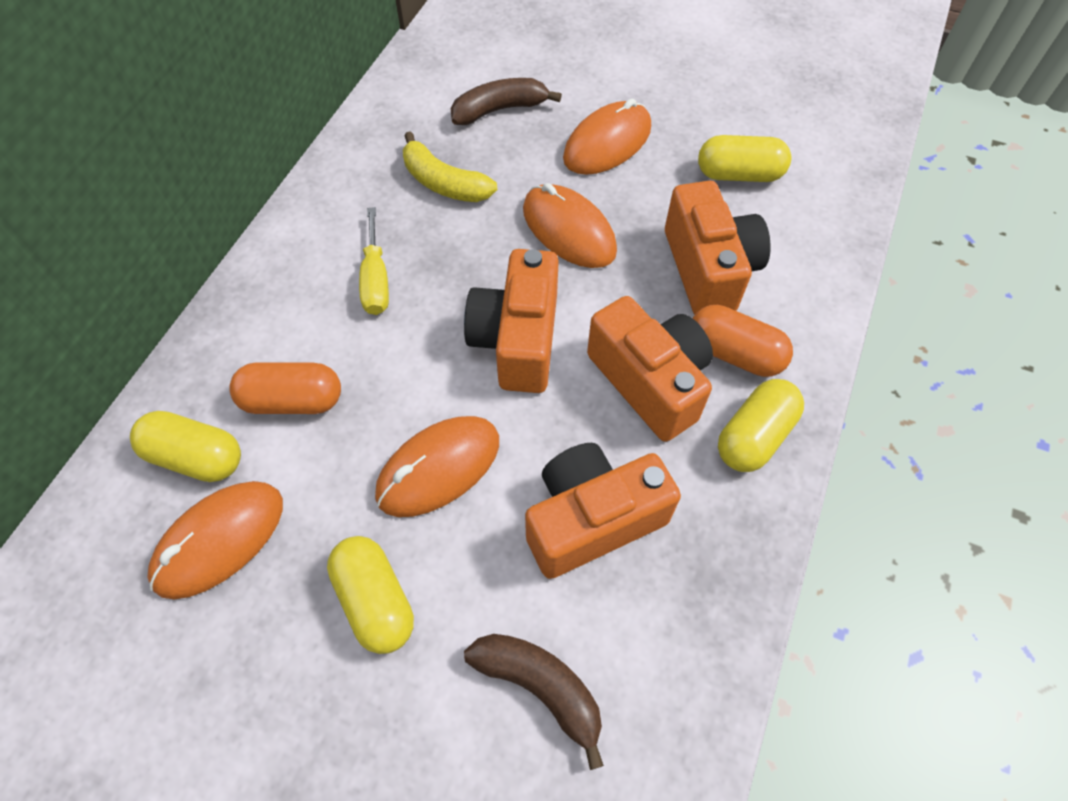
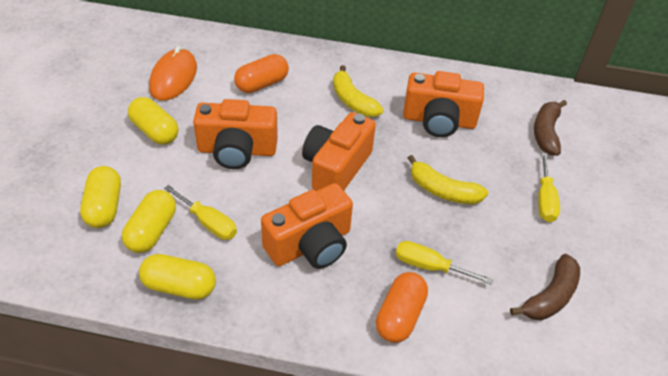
orange mouse: [147,481,283,599] [375,416,499,517] [523,183,617,268] [563,98,651,175] = 4 -> [149,46,197,101] = 1
yellow banana: [403,131,497,202] = 1 -> [333,65,384,117] [408,155,488,204] = 2
yellow screwdriver: [359,207,389,315] = 1 -> [164,185,237,240] [395,241,493,285] [538,153,560,222] = 3

